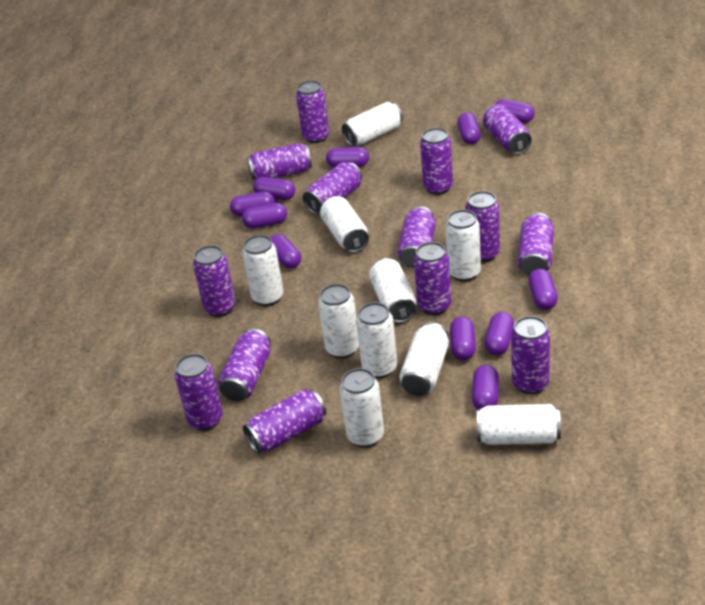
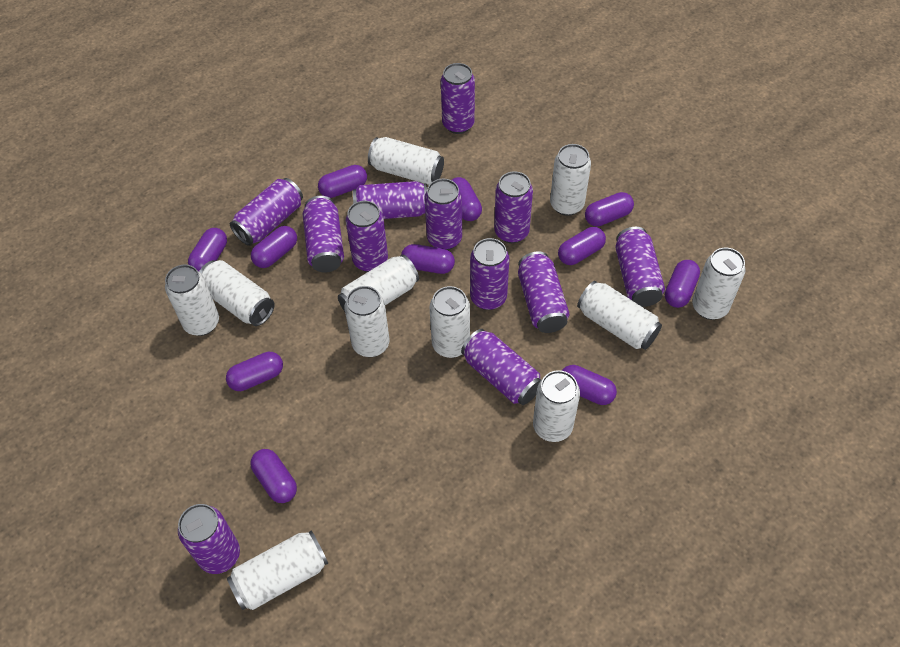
purple can: [175,354,223,431] [193,245,236,317] [218,329,271,401] [243,389,326,454] [247,143,312,180] [296,80,330,143] [303,162,362,214] [397,206,436,268] [414,242,451,315] [420,128,453,195] [465,191,500,262] [483,105,532,154] [511,316,550,394] [518,213,554,276] = 14 -> [178,504,240,574] [230,178,303,246] [303,196,344,273] [346,201,388,272] [353,181,427,219] [424,179,462,250] [441,63,475,134] [461,329,541,405] [470,238,509,310] [494,171,533,243] [518,251,570,333] [615,227,665,307] = 12
white can: [242,235,283,306] [318,284,359,359] [320,196,369,252] [340,368,384,447] [342,102,403,146] [356,302,397,378] [369,258,417,323] [399,322,449,396] [445,209,481,281] [477,404,561,445] = 10 -> [165,264,219,336] [199,260,274,326] [227,530,328,610] [338,255,419,312] [344,286,389,357] [368,137,444,185] [430,286,470,358] [533,370,580,442] [550,144,591,216] [577,281,662,350] [692,248,745,320] = 11

